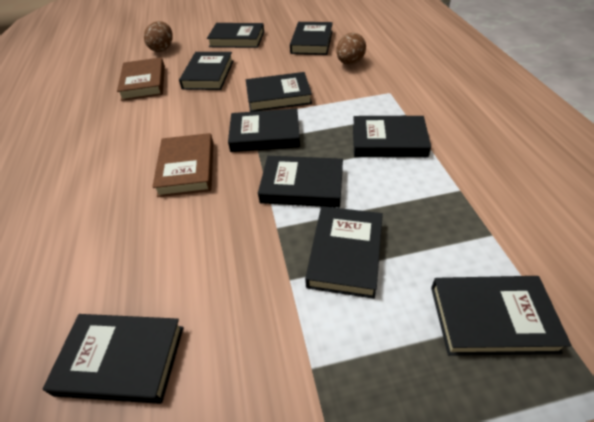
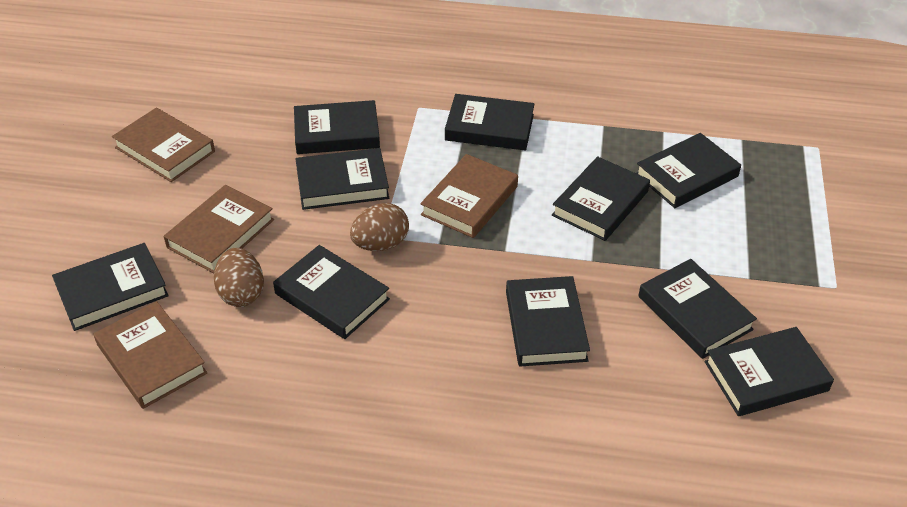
brown book: [117,57,165,101] [152,133,214,197] = 2 -> [93,301,207,409] [112,108,215,182] [164,185,274,273] [420,154,518,238] = 4

